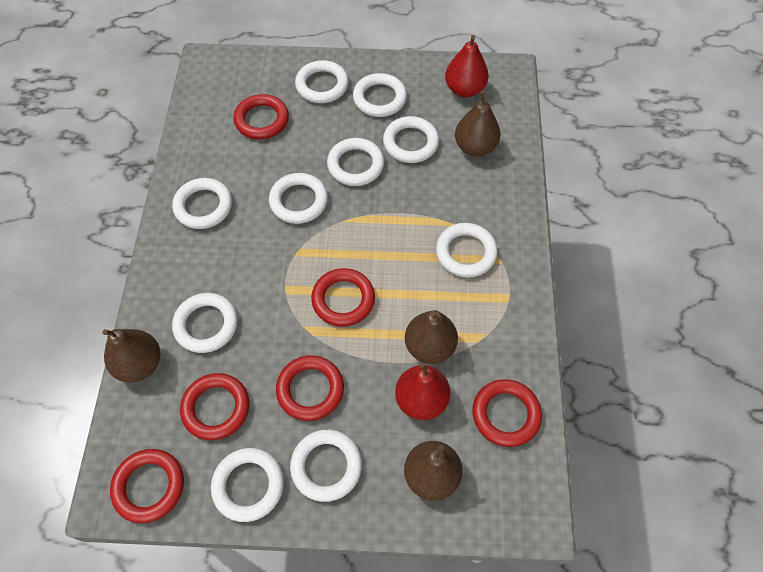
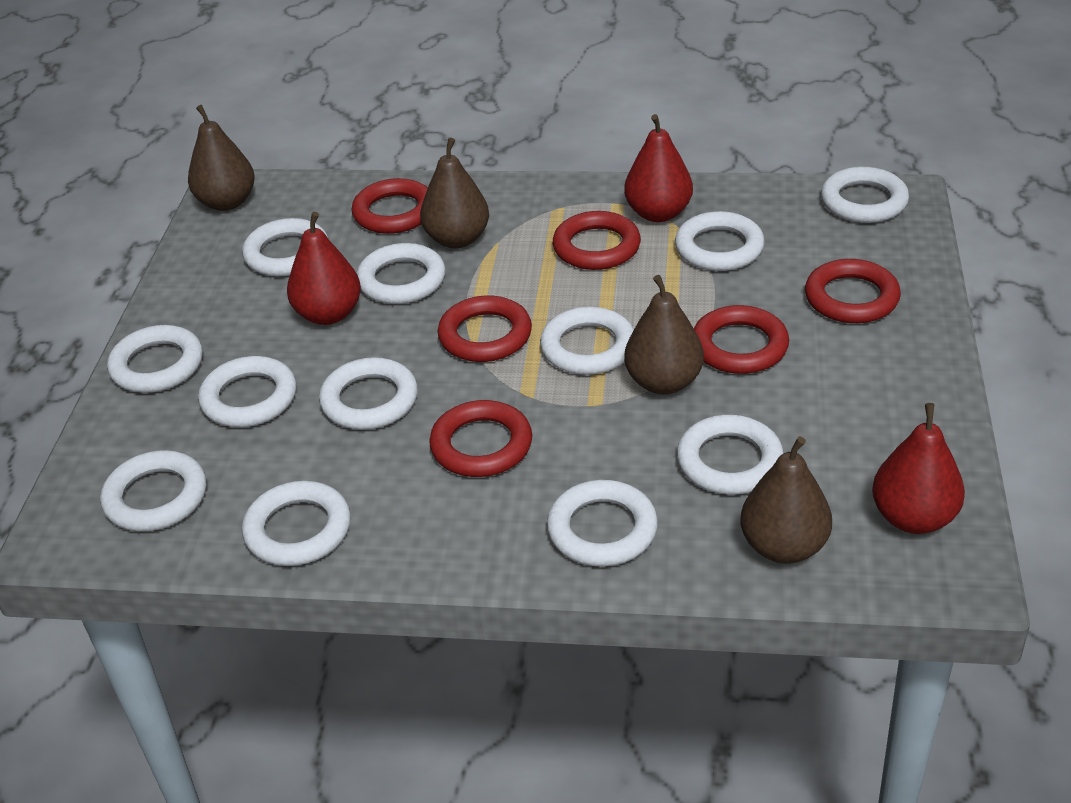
red pear: [395,363,451,420] [445,35,489,97] = 2 -> [287,212,361,325] [624,114,693,222] [872,403,965,534] = 3
white ring: [172,178,232,229] [172,293,238,353] [211,448,284,522] [269,173,328,224] [290,430,362,502] [295,60,349,103] [327,138,384,186] [353,73,407,117] [383,116,439,163] [436,223,497,278] = 10 -> [100,450,206,531] [107,325,203,393] [198,356,296,427] [242,218,328,277] [242,481,351,566] [319,357,418,430] [357,243,446,304] [540,307,634,375] [547,480,658,566] [675,211,765,271] [677,415,783,494] [821,167,909,223] = 12

